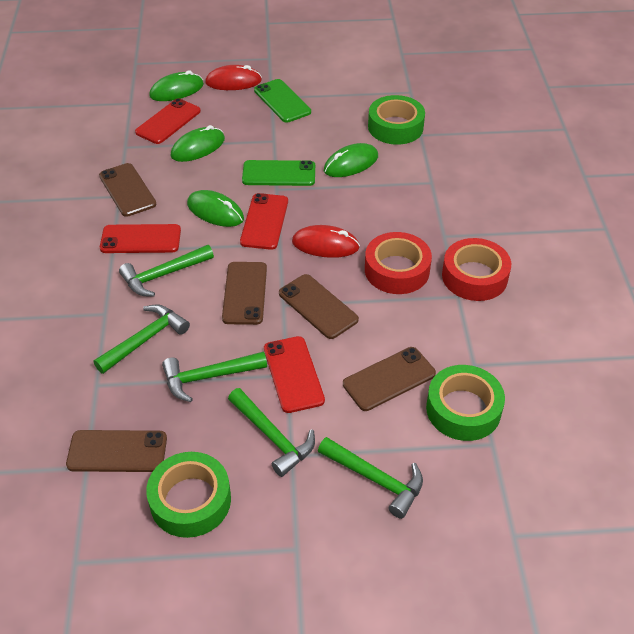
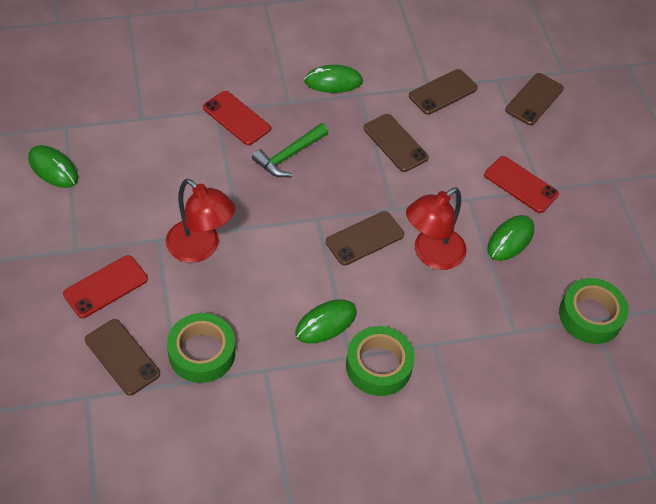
green hammer: [94,305,190,374] [119,245,214,297] [162,351,267,402] [228,388,315,477] [318,437,423,519] = 5 -> [252,123,328,177] = 1
green phone: [242,160,315,186] [254,79,311,123] = 2 -> none = 0
red lamp: none = 0 -> [166,179,235,263] [406,187,467,270] = 2
red mouse: [205,65,262,90] [292,225,360,258] = 2 -> none = 0
red phone: [100,224,181,253] [135,98,201,144] [240,193,288,250] [264,336,325,413] = 4 -> [63,255,148,318] [203,91,271,145] [484,156,559,213] = 3
red tape: [365,232,432,294] [442,238,511,301] = 2 -> none = 0

